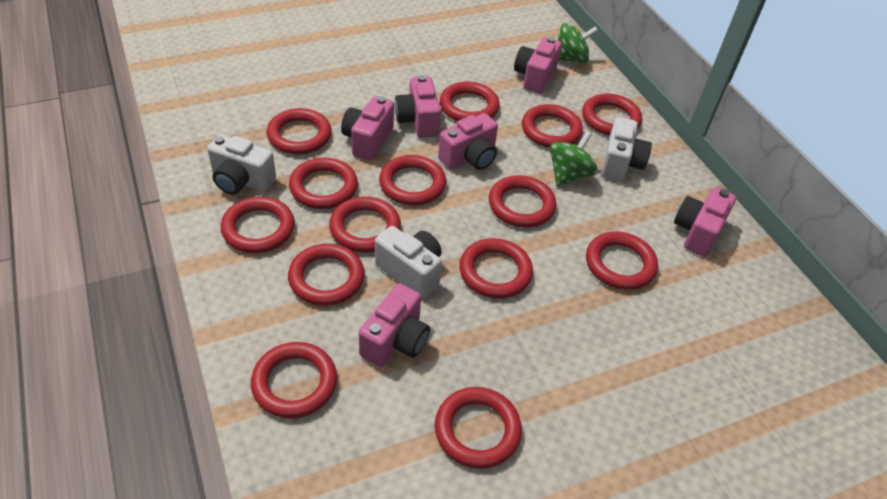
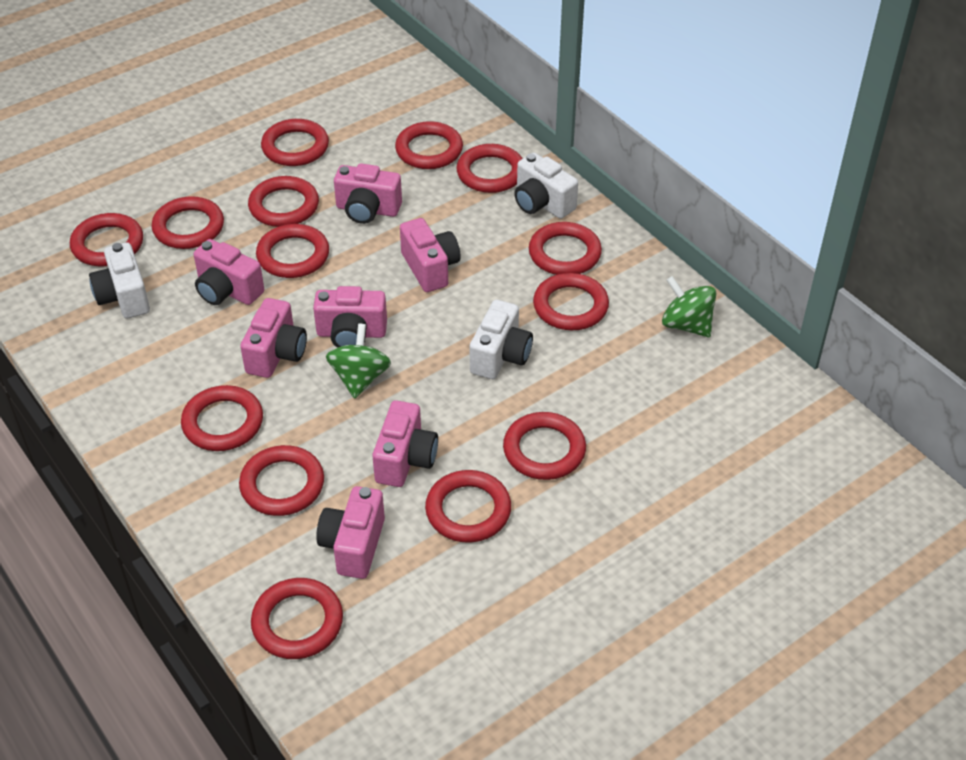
pink camera: [341,96,394,161] [359,284,430,367] [395,75,441,138] [438,113,498,170] [514,37,562,93] [674,187,736,257] = 6 -> [194,239,264,305] [240,298,307,378] [313,286,387,348] [316,486,385,579] [334,163,402,224] [373,400,438,487] [400,218,461,292] = 7

